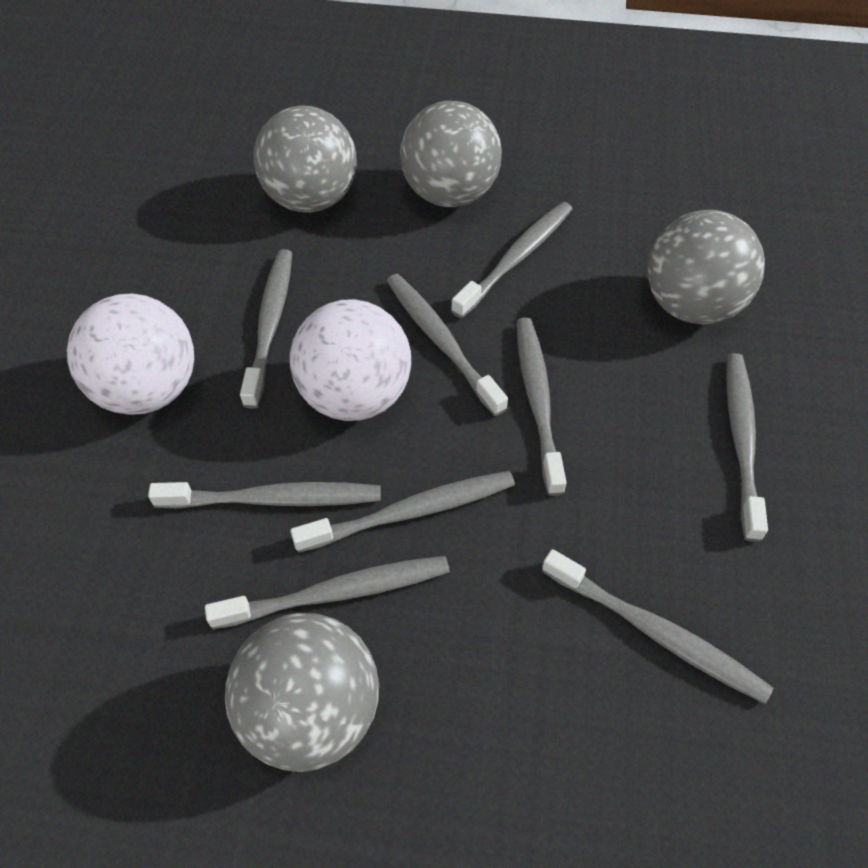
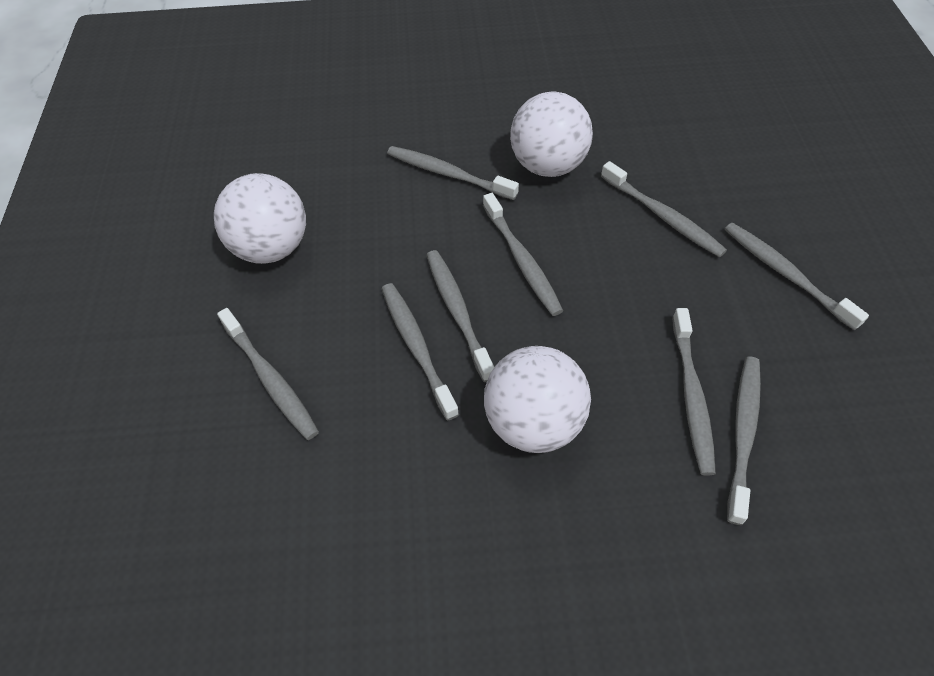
grey ball: [225,613,379,772] [254,105,356,213] [400,101,502,207] [647,210,765,324] = 4 -> none = 0
white ball: [67,293,194,415] [290,299,411,421] = 2 -> [214,173,306,264] [484,346,591,453] [510,92,593,177] = 3

